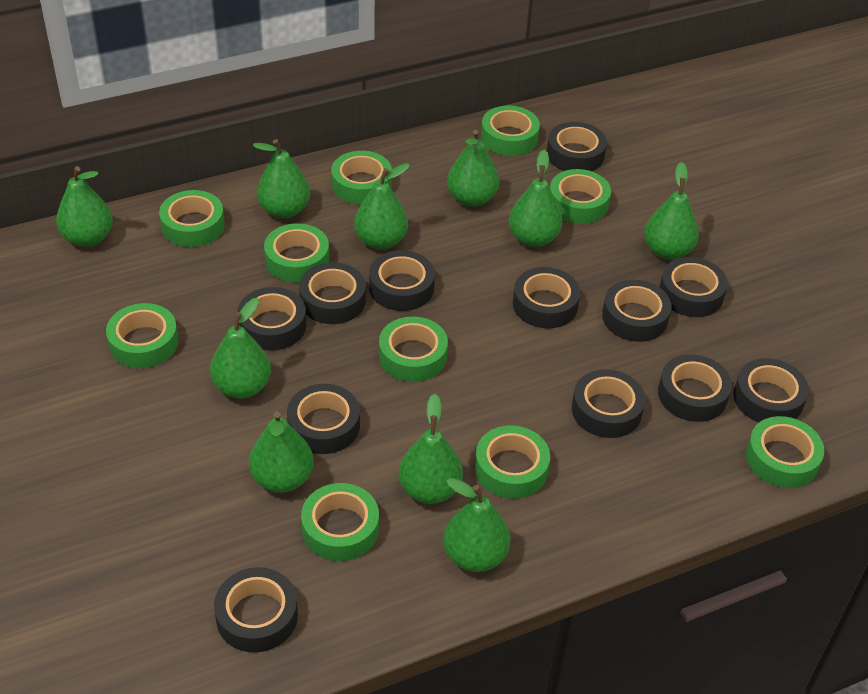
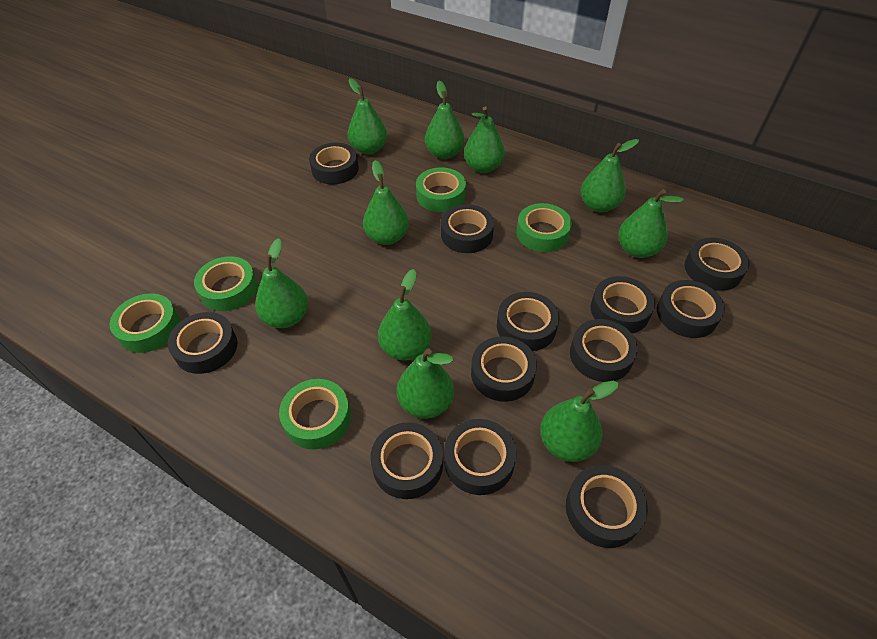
green tape: [106,303,179,368] [159,190,225,247] [264,223,329,282] [301,483,379,561] [331,151,392,205] [379,316,448,382] [475,425,550,499] [481,106,540,156] [550,169,611,224] [746,416,824,488] = 10 -> [110,293,180,353] [194,256,258,311] [279,379,351,449] [416,167,466,212] [516,203,572,252] = 5

